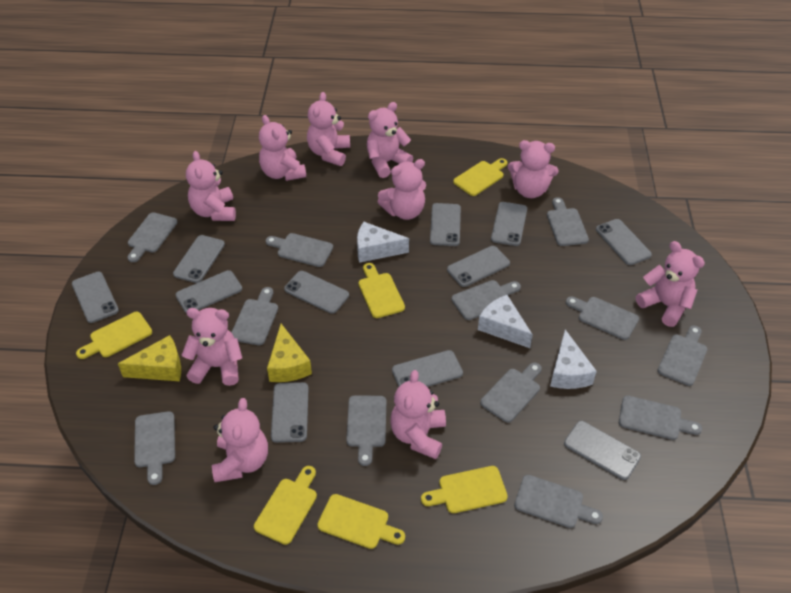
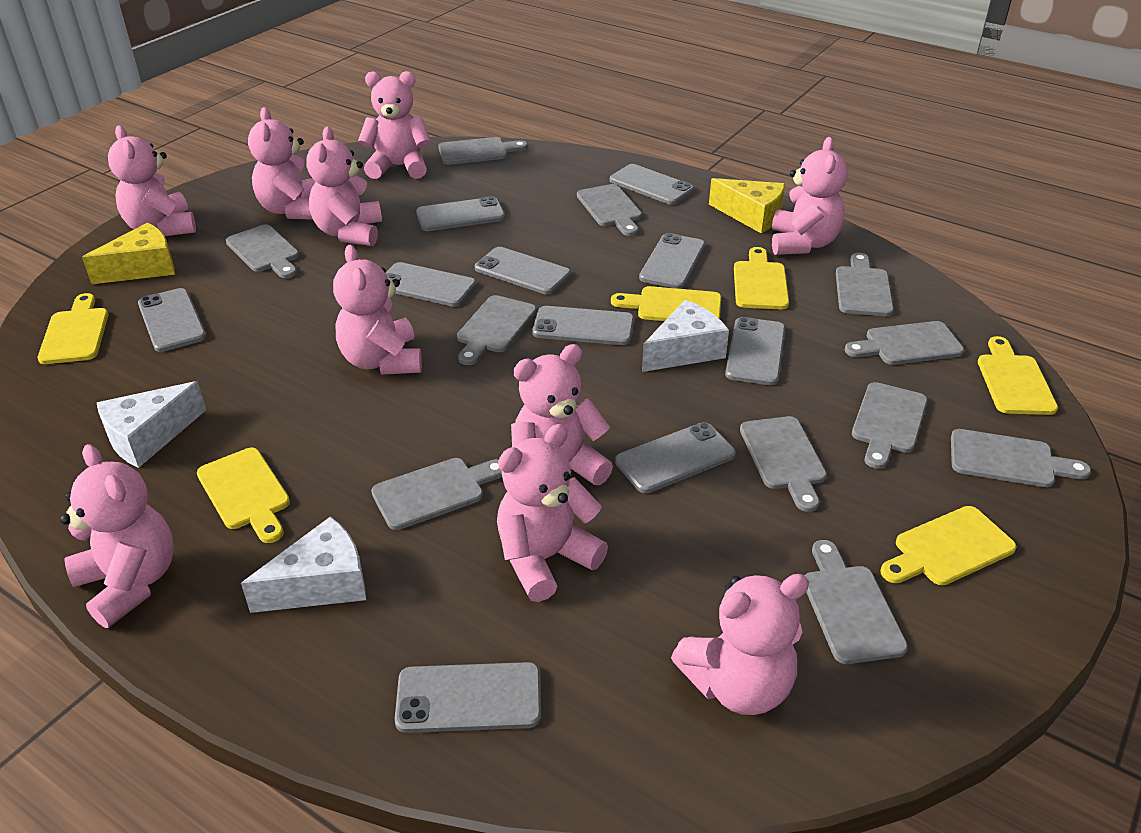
grey cutting board: [127,212,178,262] [134,411,175,485] [231,287,278,345] [265,233,333,267] [346,395,386,466] [452,280,521,320] [480,363,542,423] [514,475,603,528] [547,197,589,246] [566,296,639,340] [619,395,702,440] [658,325,707,386] = 12 -> [226,224,299,278] [371,458,502,530] [438,137,528,165] [457,295,537,365] [577,184,642,236] [740,416,827,512] [805,540,908,664] [836,253,894,316] [845,321,964,365] [852,382,928,469] [951,429,1091,487] = 11
grey phone: [72,272,119,323] [173,235,225,283] [176,270,242,313] [271,382,309,443] [284,271,349,314] [392,350,463,387] [430,203,461,246] [447,246,510,287] [491,202,527,246] [564,421,641,480] [596,219,652,265] = 11 -> [138,288,206,352] [385,262,476,307] [395,662,541,733] [416,196,505,231] [475,247,571,294] [532,306,634,345] [610,164,694,205] [615,422,736,493] [639,233,705,289] [725,317,785,385] = 10

